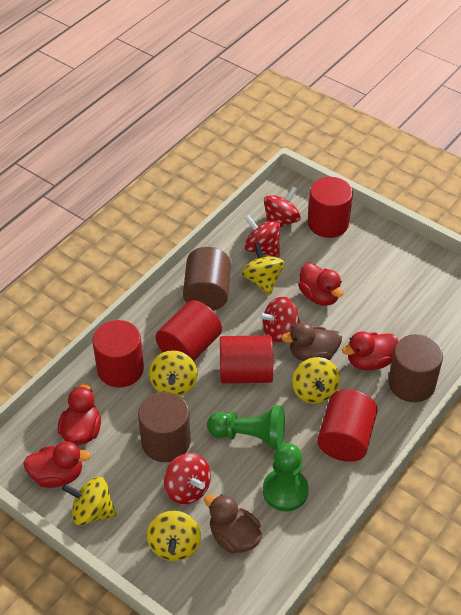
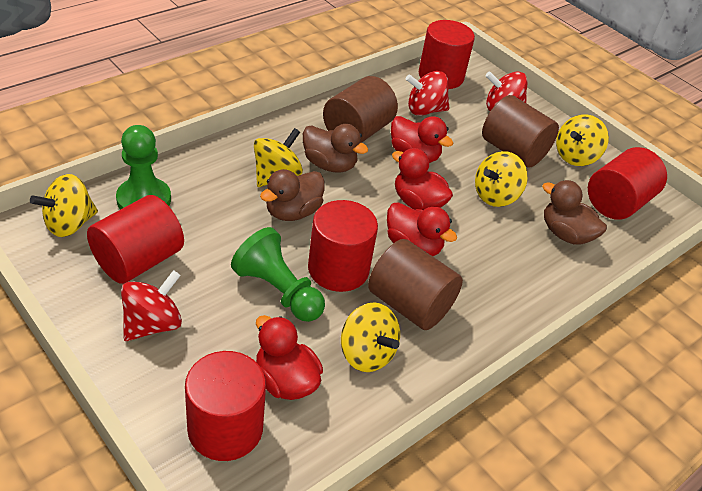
brown duck: [204,494,262,553] [281,322,342,361] = 2 -> [260,169,325,221] [303,124,369,173] [542,180,607,245] = 3
red spinning top: [164,453,211,504] [244,215,280,257] [258,297,300,342] [264,186,301,227] = 4 -> [121,270,182,341] [406,71,450,116] [485,71,528,111] = 3

